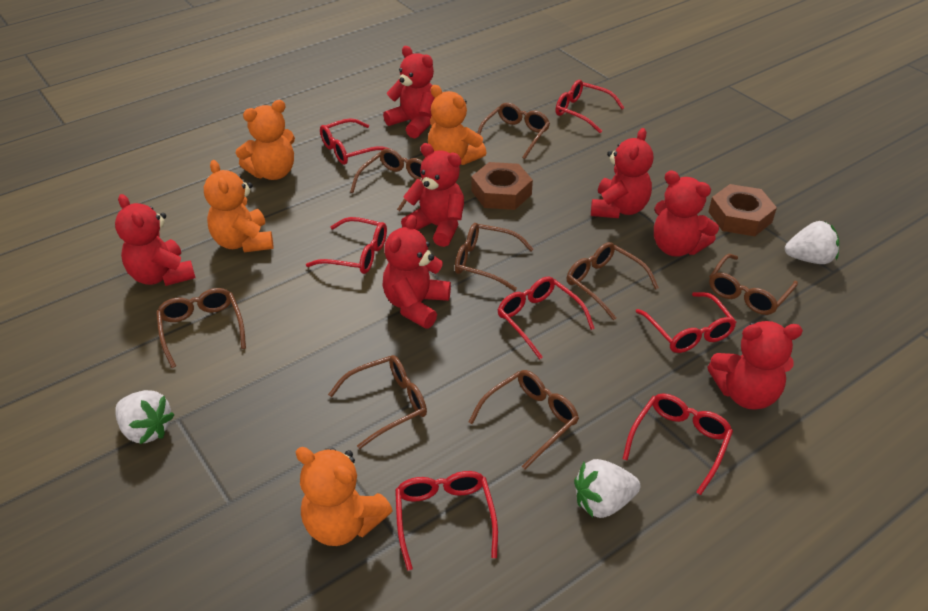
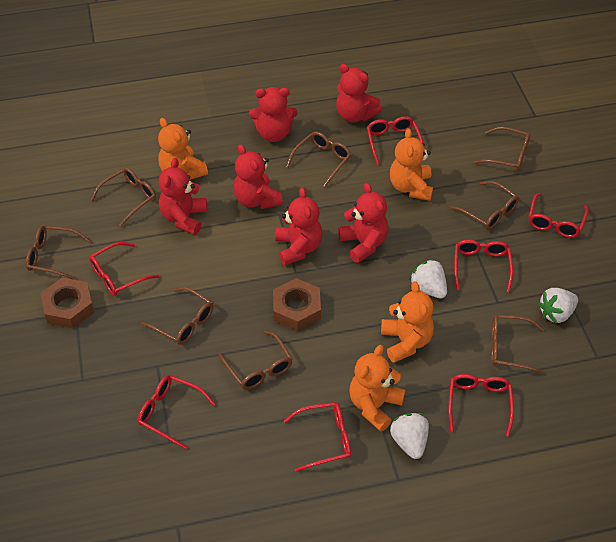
red teddy bear: [115,194,195,286] [383,46,435,138] [383,215,451,329] [401,143,464,247] [591,128,653,218] [654,171,719,257] [708,321,803,410] = 7 -> [158,158,207,235] [233,144,283,209] [249,87,298,142] [275,188,322,266] [336,64,382,122] [338,183,389,263] = 6

